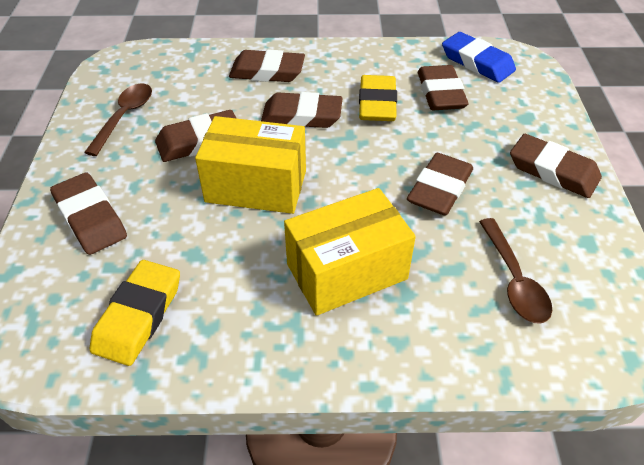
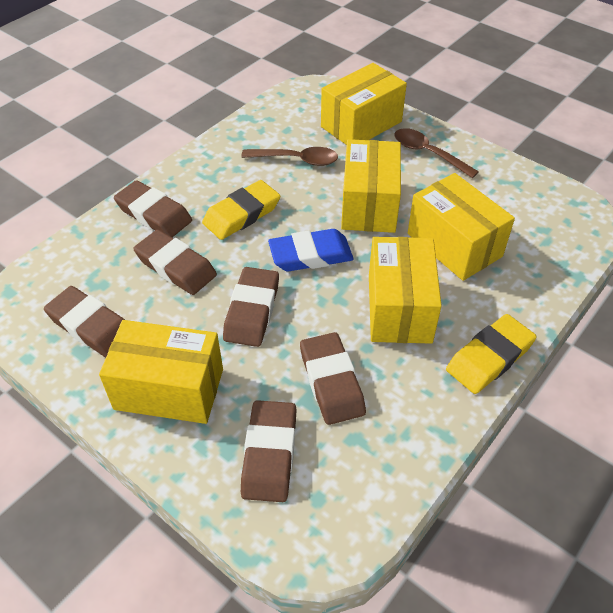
brown eraser: [50,173,127,255] [155,110,237,162] [229,49,305,82] [261,92,343,128] [407,153,473,215] [418,65,469,110] [510,134,602,198] = 7 -> [44,286,125,357] [114,180,192,237] [133,229,217,295] [223,267,279,347] [241,400,296,502] [300,332,366,425] = 6
yellow box: [195,116,306,214] [284,188,416,316] = 2 -> [99,320,223,424] [321,63,407,145] [341,139,401,233] [369,237,442,344] [408,173,515,281] = 5

